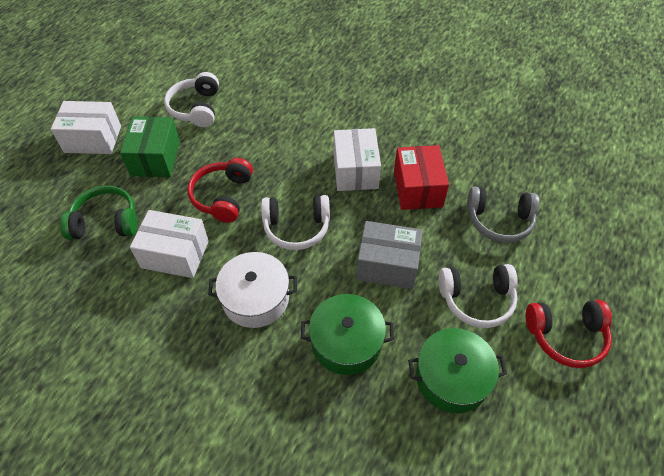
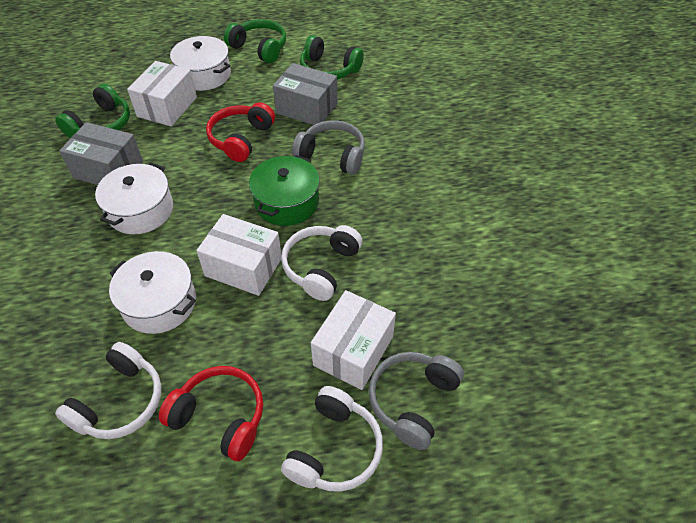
green box: [120,116,180,177] = 1 -> none = 0
green headphones: [60,186,137,240] = 1 -> [55,84,130,138] [224,19,286,63] [300,35,364,80] = 3
green pot: [301,294,394,375] [408,328,507,413] = 2 -> [249,155,320,226] = 1
grey box: [356,221,423,289] = 1 -> [59,122,143,185] [273,63,337,125] = 2
grey headphones: [467,187,540,243] = 1 -> [292,120,365,175] [369,352,464,450] = 2
red box: [394,145,449,210] = 1 -> none = 0
white pot: [208,252,297,328] = 1 -> [95,162,173,235] [109,251,196,334] [170,36,231,91] = 3

